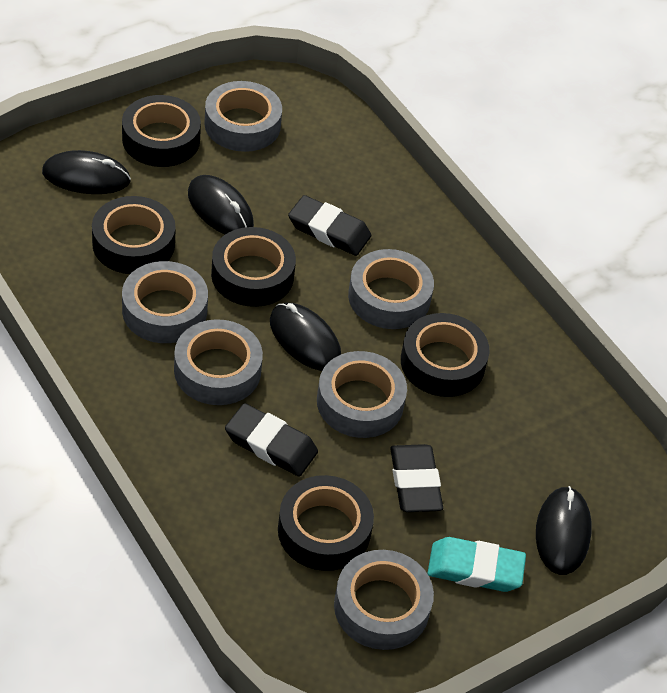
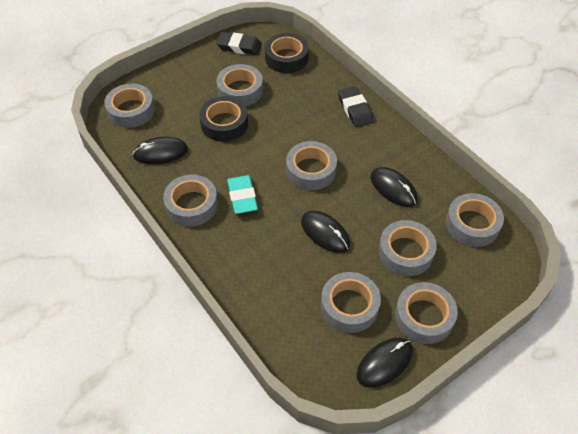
black eraser: [225,403,318,477] [288,195,371,256] [390,444,443,512] = 3 -> [216,32,262,55] [338,86,374,127] = 2
black tape: [92,196,176,274] [122,95,201,167] [211,227,296,307] [278,475,374,571] [401,313,490,397] = 5 -> [199,96,248,142] [265,33,309,73] = 2
grey tape: [122,261,208,343] [174,319,263,405] [204,81,282,152] [317,351,407,438] [334,550,434,650] [348,249,434,329] = 6 -> [104,84,155,128] [163,175,218,227] [216,64,263,106] [286,141,337,190] [321,272,381,333] [378,220,437,276] [395,282,458,344] [446,193,504,247] = 8

